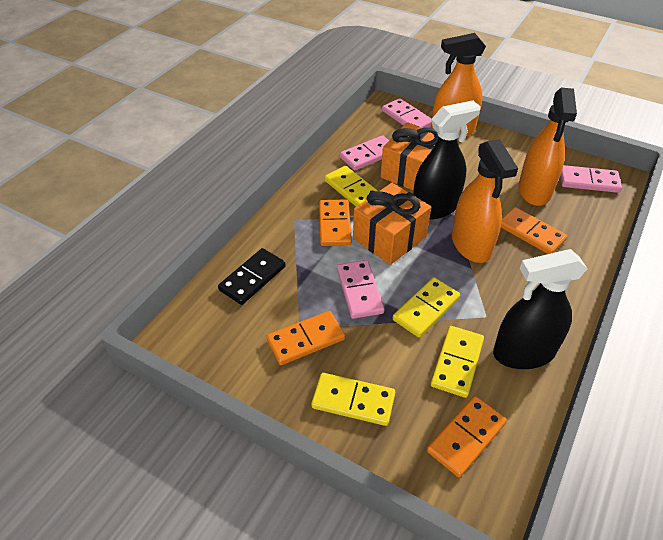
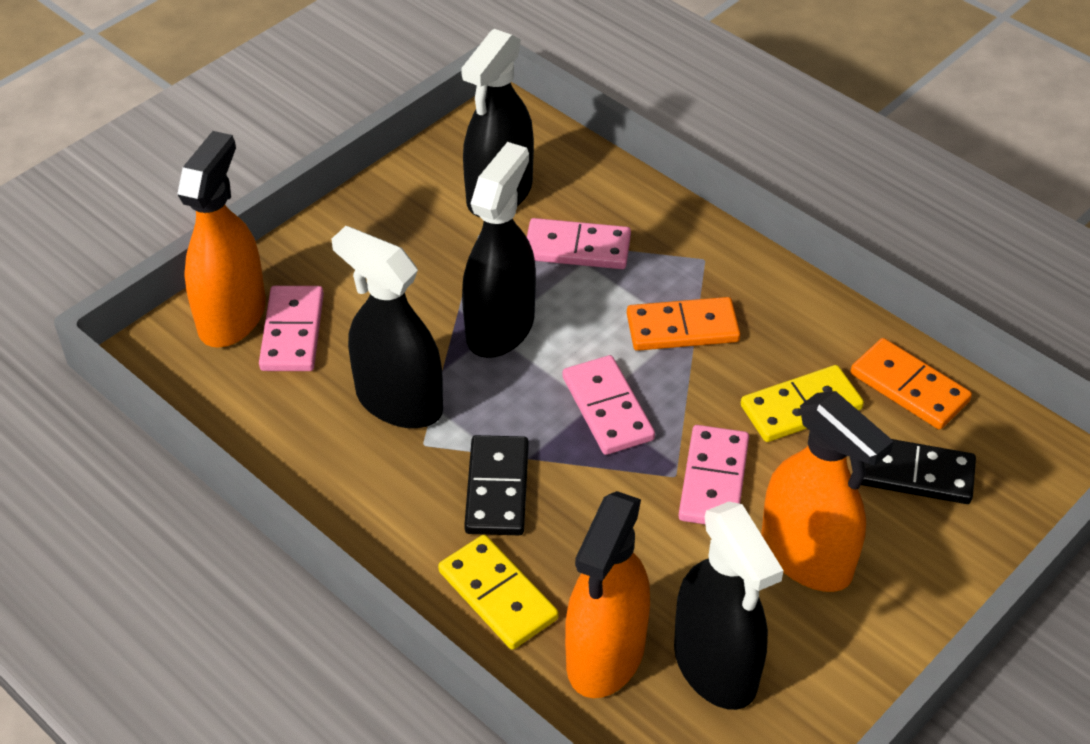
black domino: [218,248,286,305] = 1 -> [464,435,529,535] [861,439,976,504] = 2
black spray bottle: [413,100,481,220] [493,249,588,369] = 2 -> [331,226,443,428] [461,29,534,217] [462,142,536,358] [674,502,784,710] = 4
orange domino: [266,311,345,365] [319,199,352,246] [427,396,507,477] [501,207,567,254] = 4 -> [627,297,741,351] [851,338,972,430] = 2
orange gift: [353,183,431,265] [381,122,439,190] = 2 -> none = 0
yellow domino: [311,373,395,426] [325,166,378,207] [393,277,460,338] [431,326,484,398] = 4 -> [438,535,558,650] [741,365,864,442] = 2

